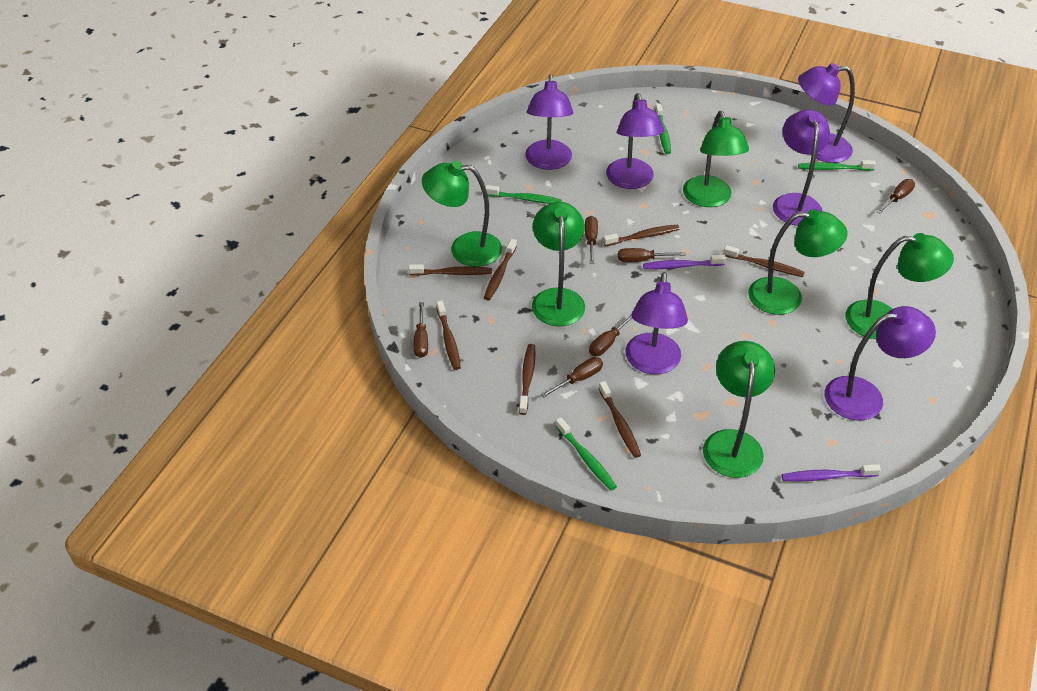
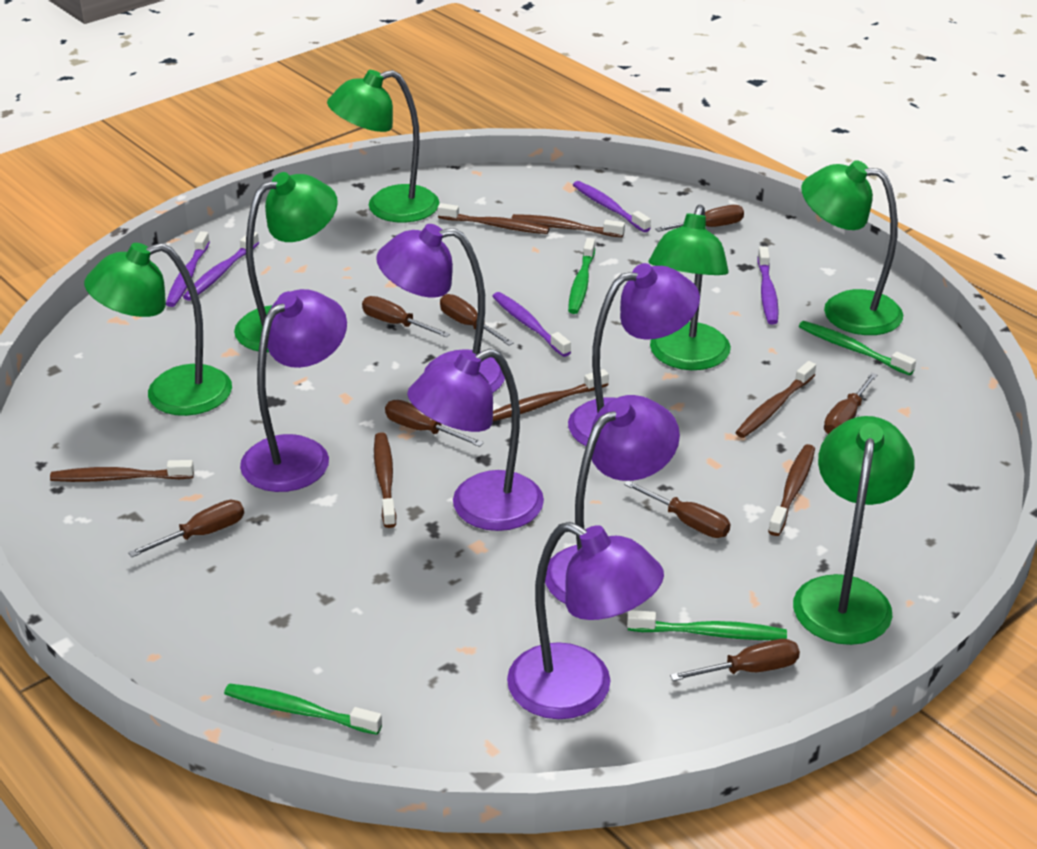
brown screwdriver: [414,302,428,358] [541,357,603,397] [585,216,598,264] [589,314,632,356] [618,248,686,262] [876,179,915,214] = 6 -> [128,500,244,557] [362,296,450,337] [385,400,484,447] [440,294,514,345] [624,481,730,538] [655,205,744,232] [670,639,800,681] [824,372,878,434] = 8
purple toothbrush: [643,255,726,269] [782,464,881,482] = 2 -> [166,231,210,307] [183,232,259,301] [492,292,571,357] [573,181,651,232] [757,247,779,324] = 5

